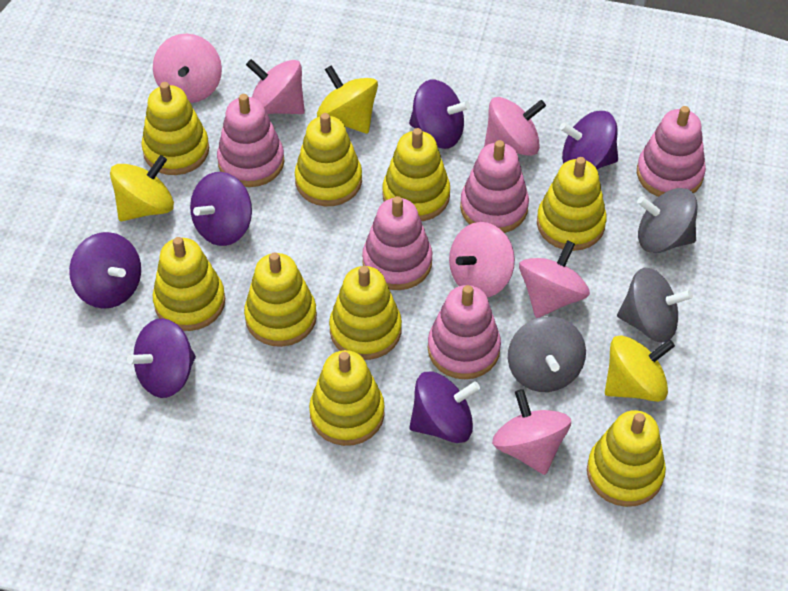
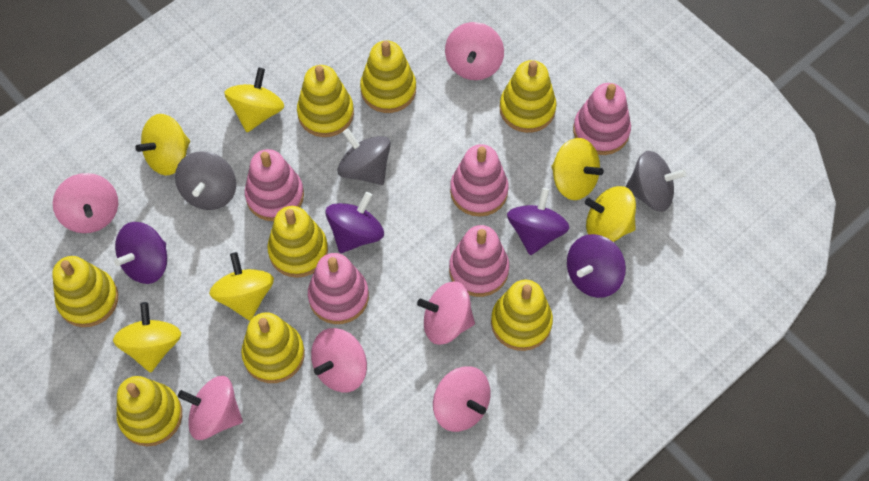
purple spinning top: [69,232,141,309] [127,318,196,398] [190,172,252,246] [409,80,470,149] [409,371,480,443] [560,111,618,169] = 6 -> [114,222,167,284] [326,192,384,253] [507,188,569,255] [567,234,626,298] = 4
yellow spinning top: [110,155,174,221] [317,65,378,134] [605,335,675,402] = 3 -> [113,302,181,373] [135,114,190,175] [209,252,274,321] [224,68,284,132] [551,138,604,200] [585,186,636,242] = 6
yellow stacking toy: [141,82,209,175] [153,237,225,331] [244,252,317,347] [295,113,362,206] [309,350,385,446] [329,266,402,360] [382,128,450,221] [537,157,607,251] [587,410,666,507] = 9 -> [52,256,118,327] [117,376,182,446] [241,312,305,383] [267,206,328,278] [297,65,354,137] [360,41,416,113] [491,280,553,351] [500,60,557,133] = 8

